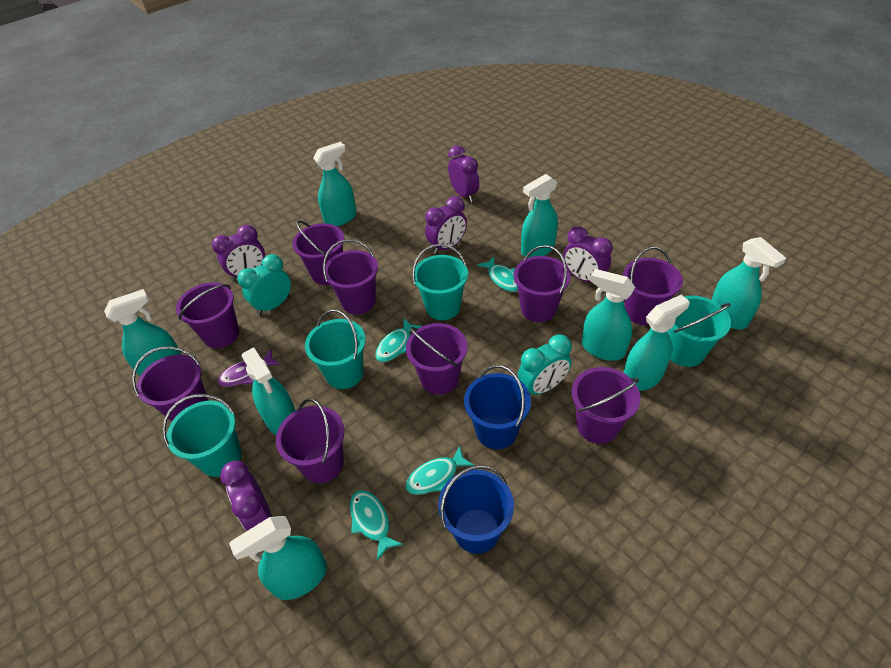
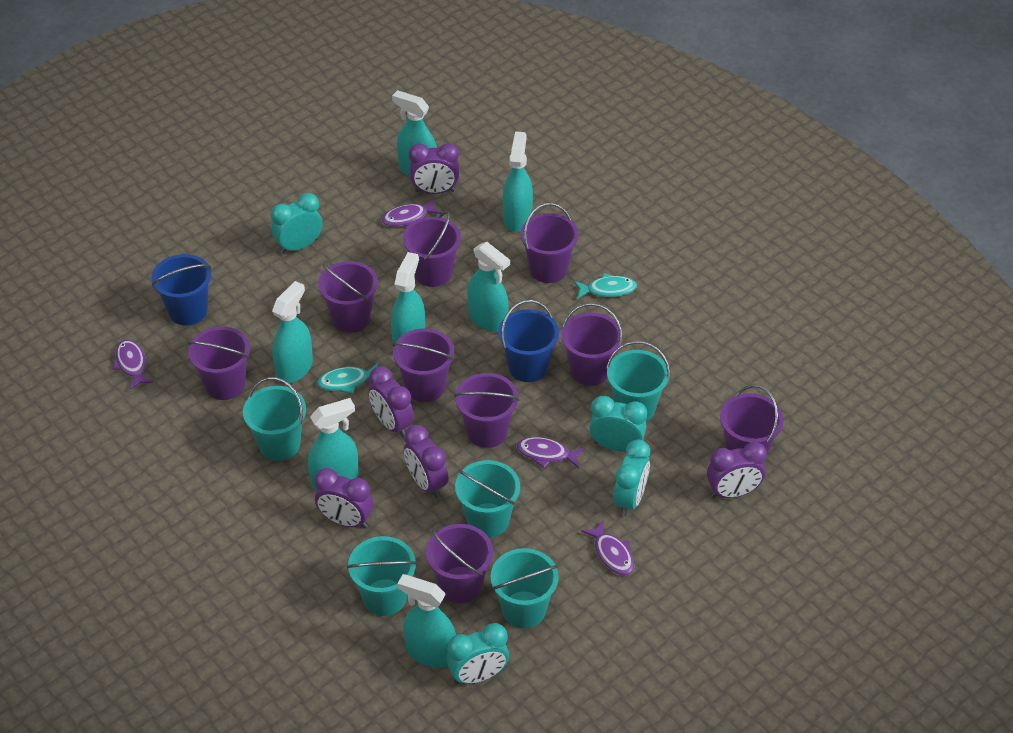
purple fish: [218,349,280,387] = 1 -> [113,340,153,390] [382,199,442,227] [517,437,584,468] [581,520,634,576] = 4
turquoise bucket: [162,394,242,477] [305,309,365,389] [412,244,468,320] [667,296,731,367] = 4 -> [243,377,306,461] [347,536,417,616] [455,460,520,538] [490,548,558,628] [606,341,670,422] = 5
turquoise clock: [237,254,291,315] [518,334,572,395] = 2 -> [271,193,323,254] [447,623,509,684] [589,396,647,451] [613,439,650,516] = 4
turquoise fish: [350,490,403,560] [375,318,422,362] [406,445,474,495] [477,256,518,292] = 4 -> [317,363,378,394] [574,273,637,299] = 2
turquoise spray bottle: [104,289,182,377] [229,516,327,600] [242,348,296,435] [313,142,357,226] [521,174,558,258] [582,269,635,361] [624,295,690,391] [712,237,786,329] = 8 -> [272,281,313,383] [308,398,359,490] [391,252,425,343] [392,90,437,177] [397,574,456,668] [467,242,510,332] [503,131,533,232] = 7

